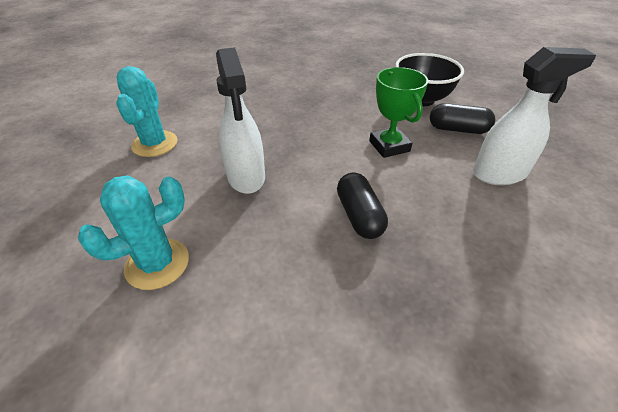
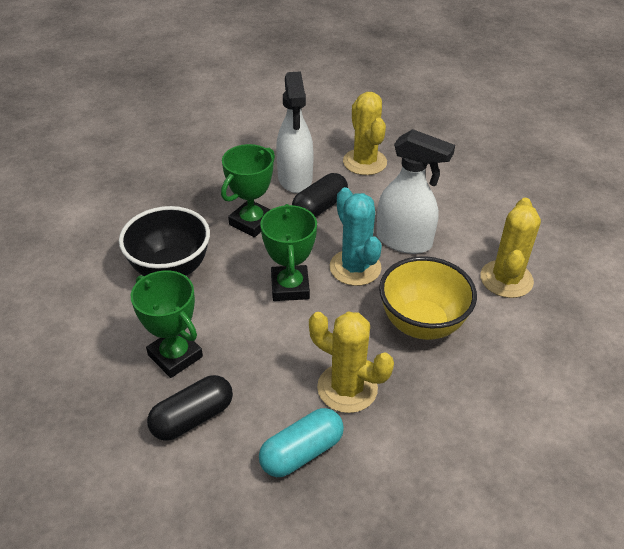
green trophy: [369,67,428,158] = 1 -> [131,270,203,378] [221,144,275,237] [260,204,317,301] = 3
turquoise cactus: [78,175,189,290] [116,66,178,157] = 2 -> [330,187,382,286] = 1
turquoise capsule: none = 0 -> [259,408,344,477] = 1
yellow bowl: none = 0 -> [379,256,477,340] = 1
yellow cactus: none = 0 -> [309,311,394,413] [343,92,387,175] [480,198,541,298] = 3

